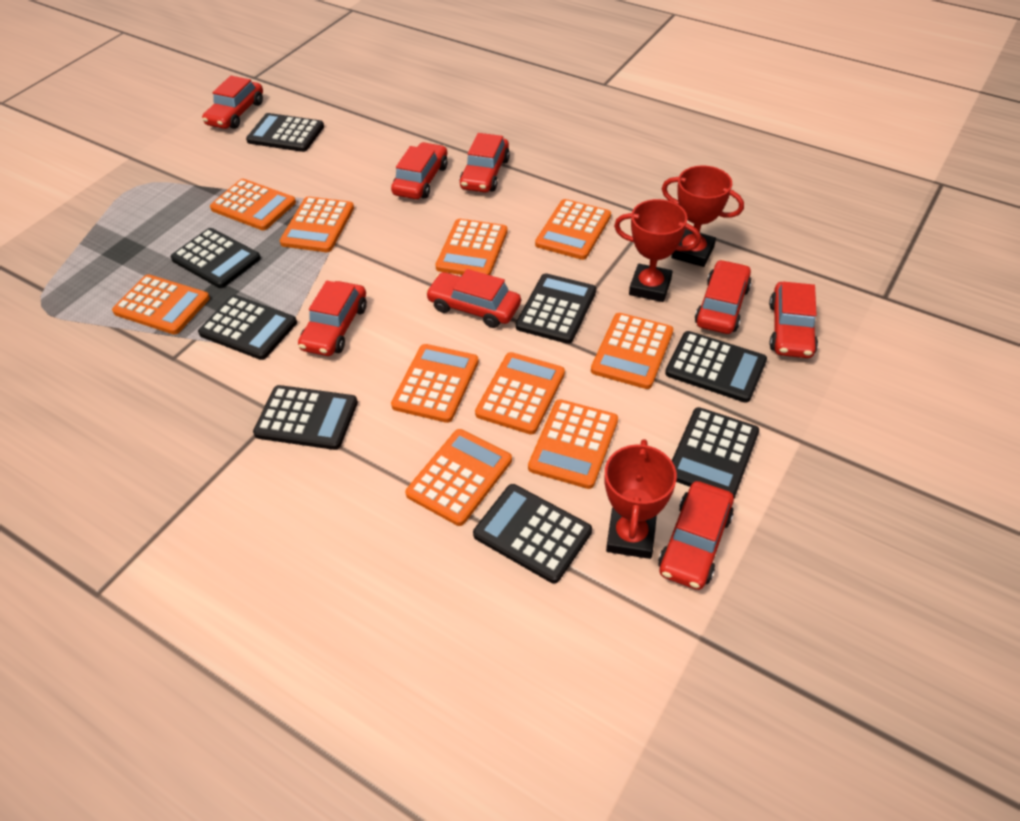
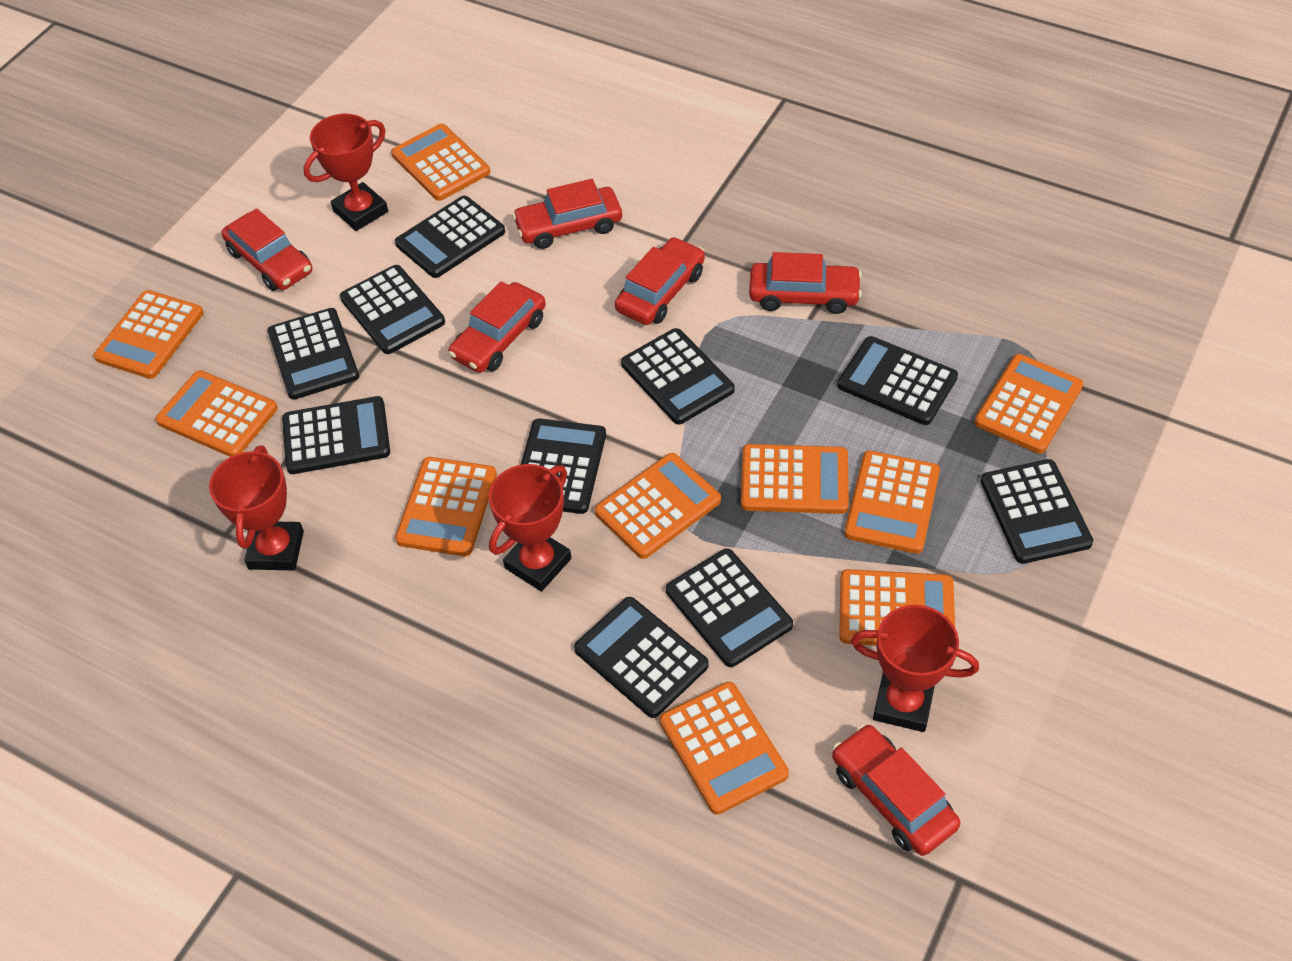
black calculator: [170,228,261,288] [198,295,297,360] [246,113,324,152] [253,385,358,450] [473,484,592,583] [516,273,596,344] [665,331,767,403] [672,407,759,498] = 8 -> [268,308,359,400] [282,396,390,474] [340,265,445,354] [395,196,505,278] [521,418,606,514] [574,597,709,718] [621,328,735,425] [666,548,793,667] [837,336,958,425] [981,459,1093,564] = 10
red car: [202,76,263,129] [298,281,367,356] [391,142,448,199] [426,269,521,328] [460,133,510,192] [658,481,734,590] [695,260,752,334] [769,282,818,358] = 8 -> [222,208,312,291] [448,281,546,373] [512,179,622,249] [615,237,705,325] [749,252,862,314] [832,724,960,856] = 6
red trophy: [605,439,677,559] [614,199,701,302] [662,165,744,267] = 3 -> [209,446,304,571] [304,114,388,231] [489,464,571,591] [851,605,979,732] = 4

